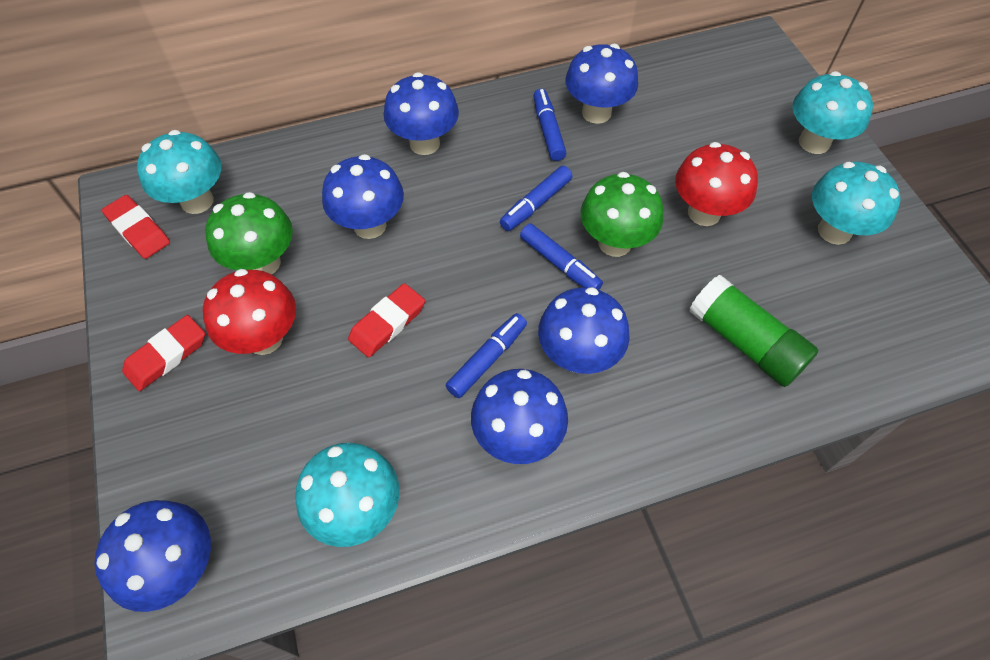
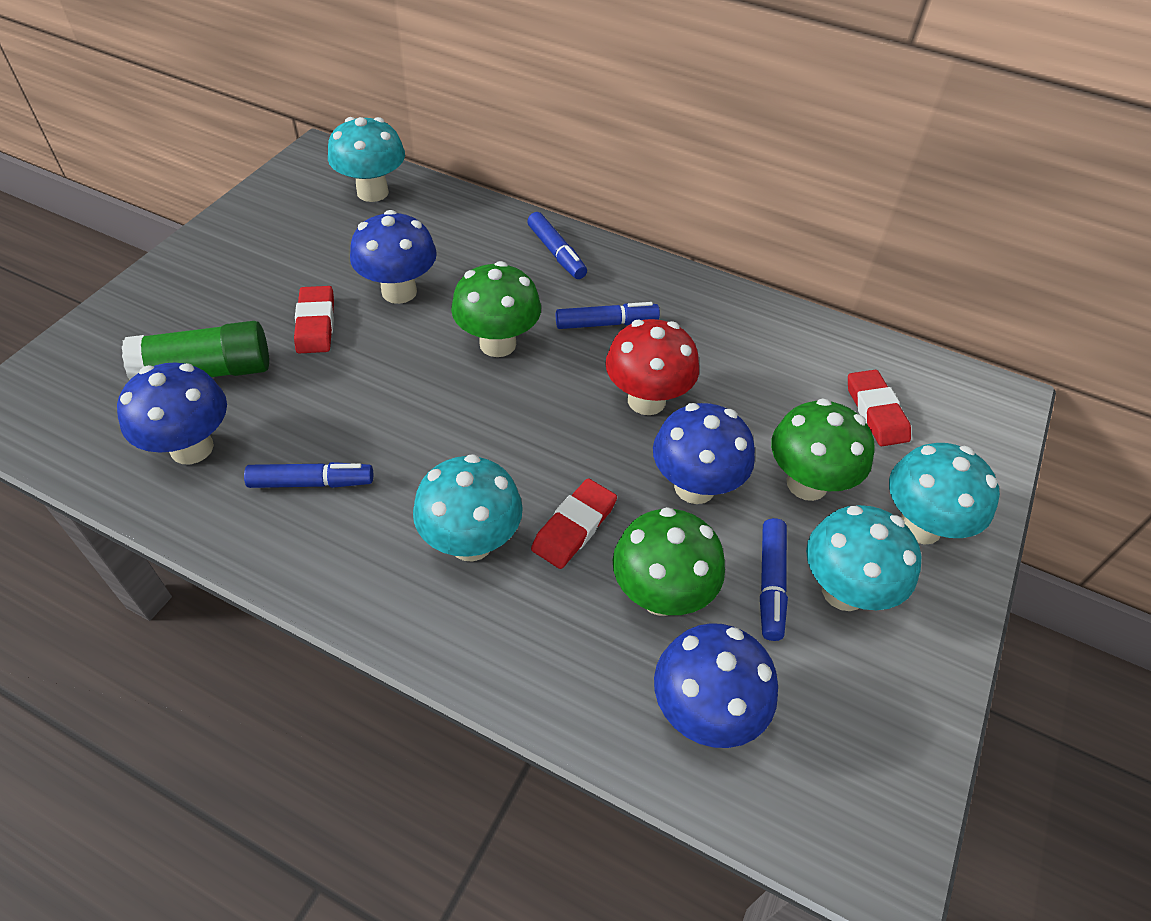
blue mushroom: [95,500,211,612] [322,154,404,239] [384,72,459,155] [471,369,568,464] [538,287,629,374] [565,44,638,124] = 6 -> [117,362,227,464] [350,210,437,304] [653,403,755,504] [654,623,778,748] = 4
green mushroom: [205,192,293,274] [581,172,663,257] = 2 -> [451,261,541,357] [613,507,725,616] [771,398,875,501] = 3
red mushroom: [203,269,296,355] [675,142,758,226] = 2 -> [605,319,699,415] = 1

